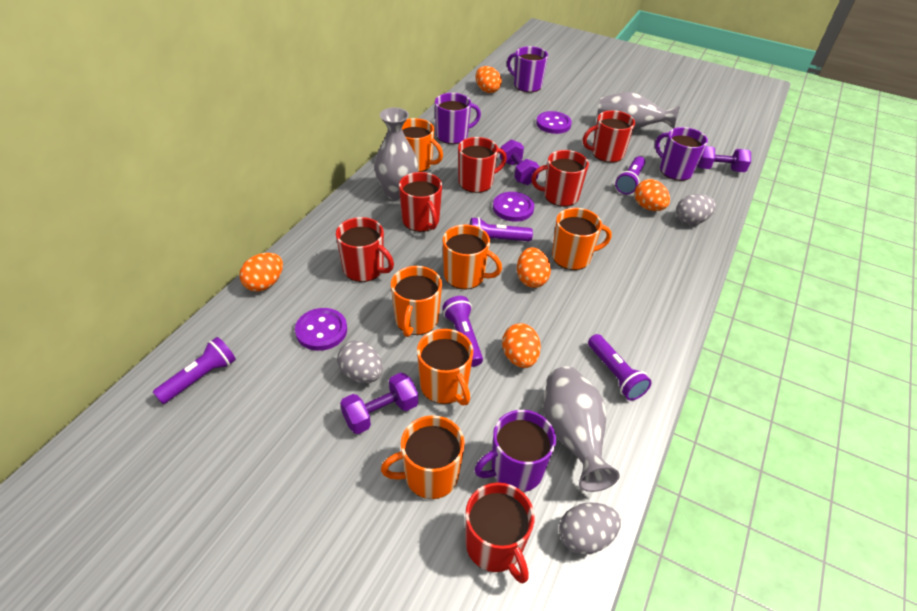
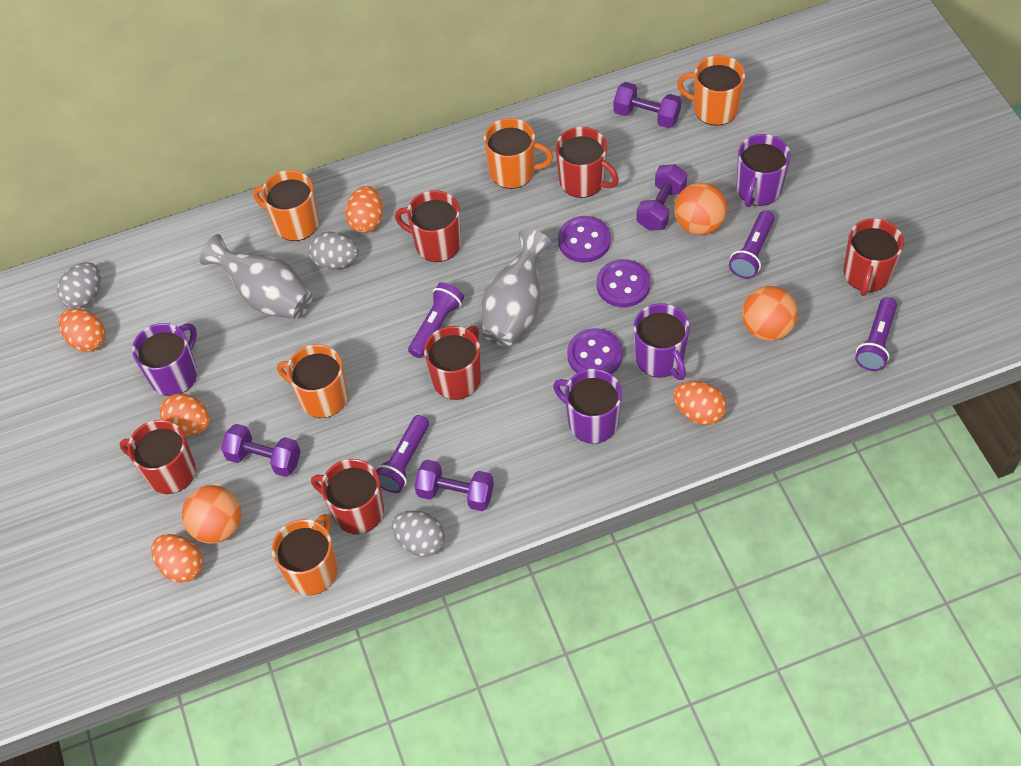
grey vase: [374,107,418,200] [543,366,620,492] [597,92,680,129] = 3 -> [200,234,313,319] [481,229,552,346] = 2
orange ball: none = 0 -> [182,485,241,544] [674,182,727,235] [742,286,798,341] = 3
orange mug: [381,415,465,499] [391,266,442,337] [402,118,443,172] [417,329,473,405] [443,224,502,289] [552,208,612,270] = 6 -> [253,170,319,241] [272,514,338,595] [277,344,348,418] [484,118,553,189] [677,55,745,126] = 5
purple dumbbell: [340,373,418,434] [500,139,540,185] [697,146,751,172] = 3 -> [221,424,301,477] [414,460,494,511] [613,82,681,128] [636,164,687,231] = 4
purple flashlight: [153,337,236,404] [443,296,483,367] [470,217,533,241] [588,334,652,401] [615,156,645,194] = 5 -> [375,415,429,493] [408,282,464,358] [729,210,775,279] [855,297,897,371] = 4

